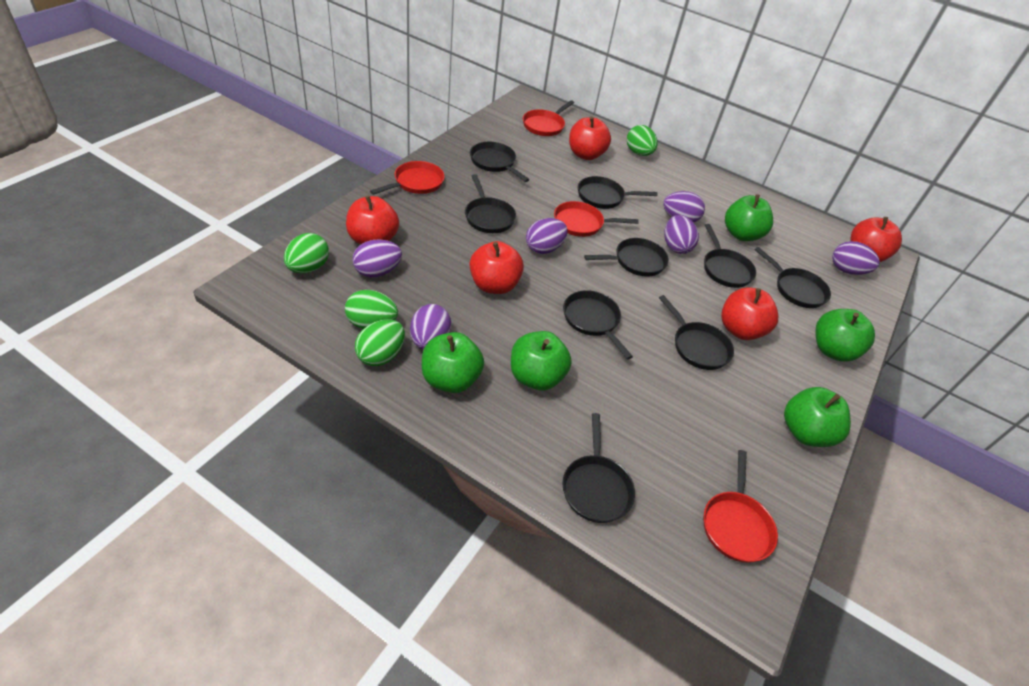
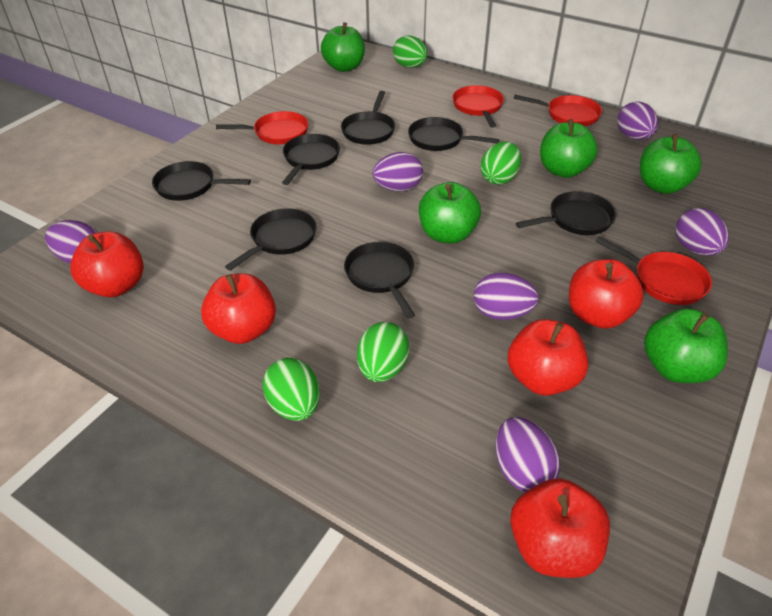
black pan: [465,174,516,233] [470,142,529,182] [562,413,635,523] [563,290,633,360] [578,176,658,209] [584,238,669,277] [659,295,734,370] [704,224,756,288] [754,247,831,308] = 9 -> [152,161,251,201] [225,208,317,271] [282,134,340,185] [341,91,395,145] [344,242,415,318] [408,117,499,151] [516,191,616,235] = 7

